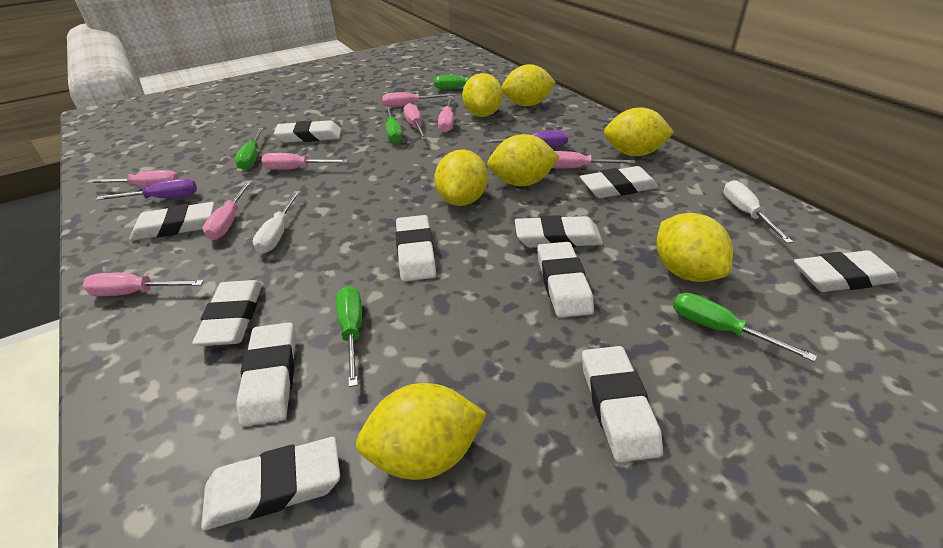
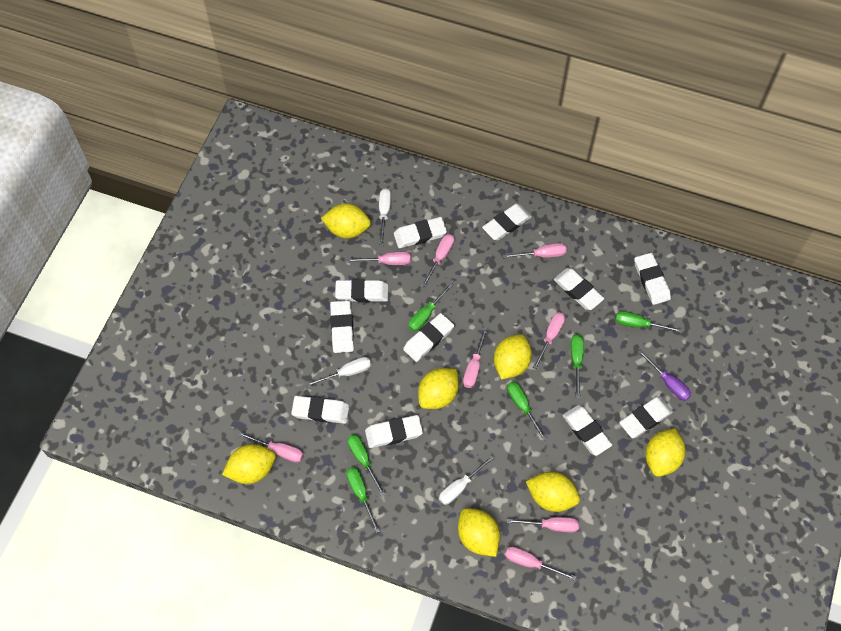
green screwdriver: [235,128,264,170] [336,286,362,387] [386,106,403,143] [434,75,501,89] [673,293,817,362] = 5 -> [346,467,380,533] [347,434,386,496] [409,282,454,331] [507,382,547,441] [571,335,584,398] [616,311,682,333] = 6
purple screwdriver: [96,179,197,200] [485,130,568,147] = 2 -> [638,350,691,401] = 1
white screwdriver: [253,191,300,254] [723,180,793,243] = 2 -> [306,357,371,387] [379,188,391,244] [439,455,494,505] = 3

